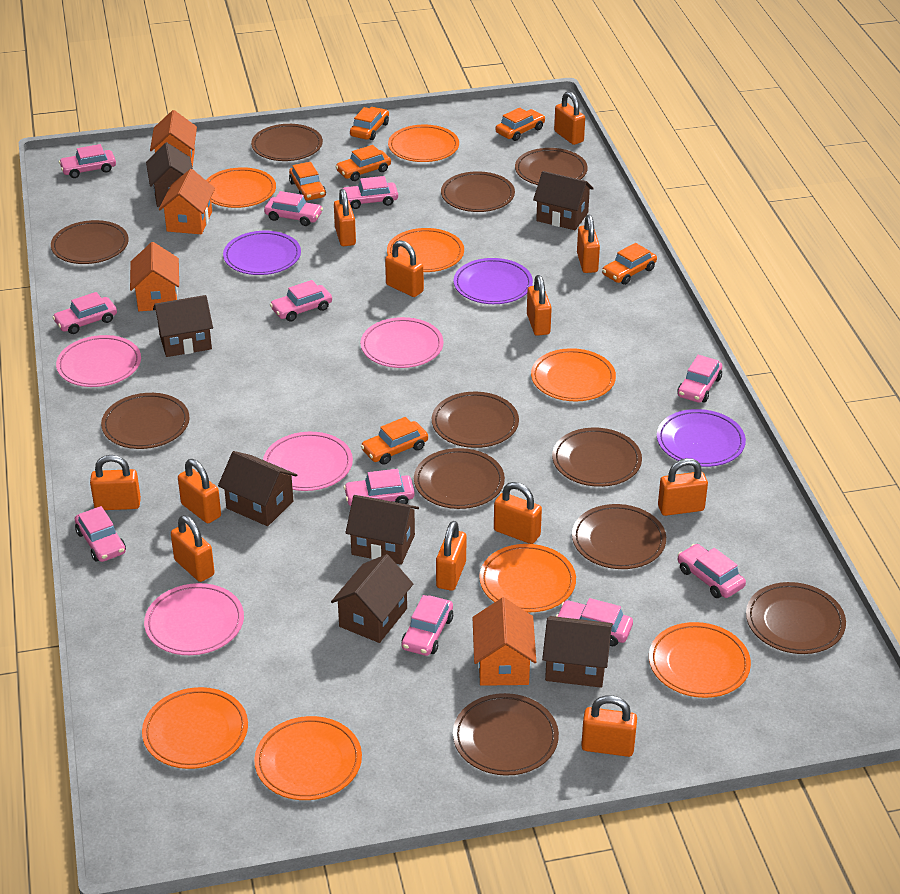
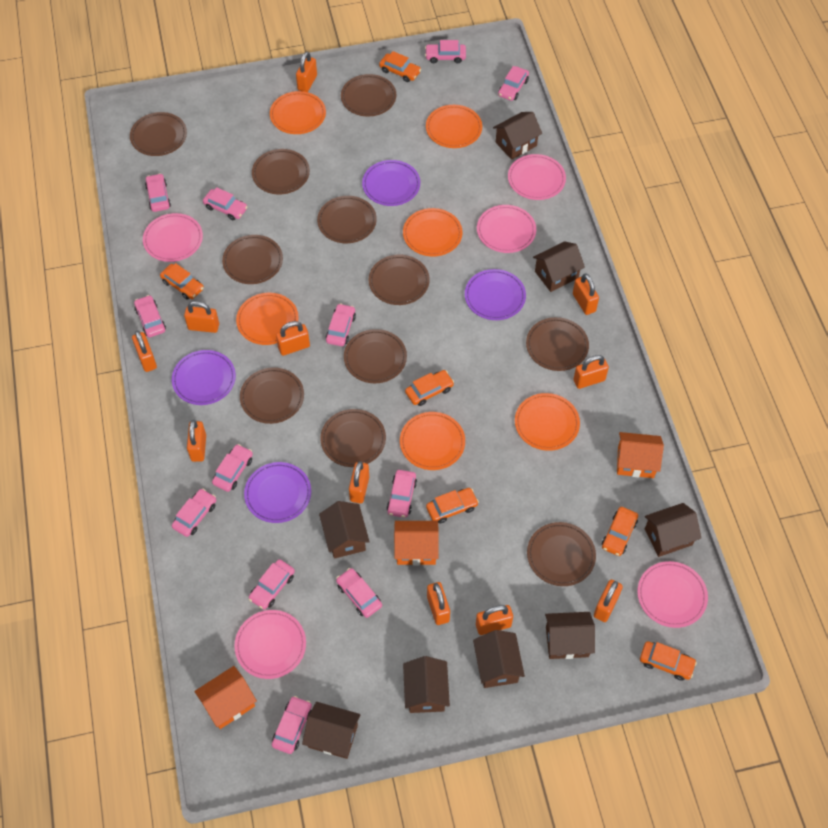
brown house: [146,142,193,207] [153,295,213,357] [218,451,297,526] [331,554,413,643] [345,495,419,565] [533,171,594,230] [542,616,613,688] = 7 -> [302,702,361,759] [319,501,370,559] [403,656,450,713] [473,630,525,688] [493,112,542,160] [533,241,585,292] [545,612,595,659] [645,503,701,557] = 8
orange house: [130,242,179,311] [150,110,197,168] [159,169,215,234] [473,597,536,686] = 4 -> [194,666,257,729] [394,521,439,565] [617,432,664,478] = 3
orange padlock: [90,455,141,510] [171,515,215,582] [178,459,221,523] [334,189,356,246] [385,240,424,297] [436,521,466,591] [494,482,542,544] [527,275,552,336] [554,91,585,145] [577,215,600,273] [581,695,637,757] [658,458,708,516] = 12 -> [132,330,157,372] [184,301,219,333] [187,420,206,462] [276,321,310,356] [296,52,317,92] [349,461,369,503] [427,582,450,625] [476,605,513,635] [573,274,599,315] [573,355,609,389] [594,580,623,622] = 11
orange plate: [142,687,248,769] [206,167,276,208] [254,716,362,800] [387,228,464,272] [388,125,459,162] [479,544,576,612] [531,348,616,401] [649,622,751,698] = 8 -> [236,293,299,345] [270,91,326,134] [400,412,465,470] [403,208,463,257] [426,105,482,148] [515,393,580,451] = 6
pink car: [53,292,117,334] [59,144,116,178] [75,506,126,562] [264,191,323,226] [270,280,332,322] [343,176,398,209] [344,469,415,506] [402,595,453,656] [556,598,633,646] [677,355,722,403] [678,544,746,598] = 11 -> [134,295,166,337] [145,173,171,212] [172,489,216,537] [203,187,247,220] [212,444,253,492] [249,559,295,609] [272,696,312,754] [326,303,356,346] [336,568,382,618] [387,470,417,518] [425,40,466,63] [498,66,529,101] = 12
pink plate: [56,335,141,387] [144,583,244,655] [263,432,353,491] [361,317,444,368] = 4 -> [143,213,203,262] [234,610,306,679] [477,205,536,253] [508,154,566,200] [637,561,708,628] = 5
purple plate: [223,231,301,275] [453,258,533,304] [657,409,746,467] = 3 -> [172,350,236,405] [244,462,311,523] [362,160,420,206] [465,269,526,320] = 4

